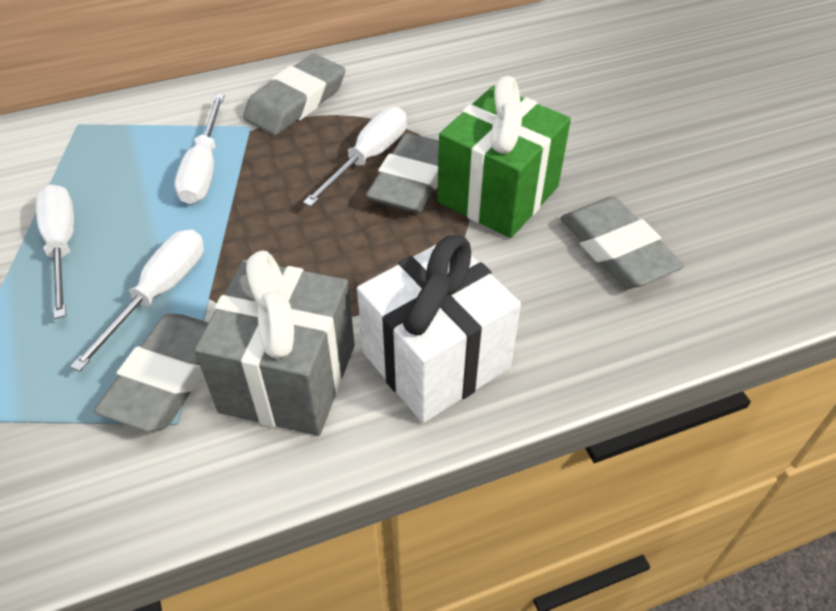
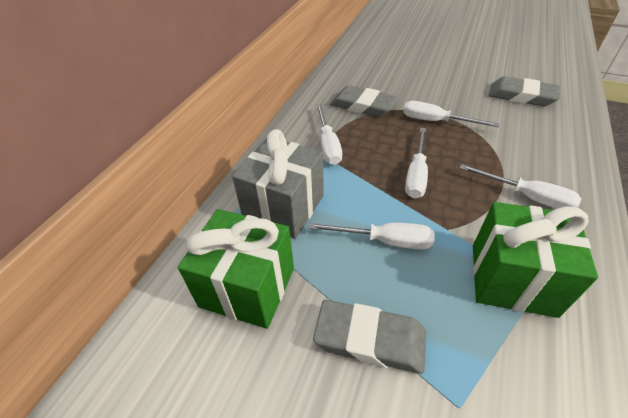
green gift: [437,76,571,238] = 1 -> [178,209,294,329] [473,202,598,318] = 2
grey eraser: [94,314,208,432] [243,54,345,135] [366,133,439,213] [560,196,684,289] = 4 -> [313,300,426,374] [330,85,398,117] [489,76,560,106] = 3
white gift: [357,235,521,423] = 1 -> none = 0
white screwdriver: [36,185,74,319] [70,229,204,372] [175,94,225,204] [303,107,407,207] = 4 -> [308,223,435,250] [316,104,342,165] [403,101,499,127] [405,128,428,199] [460,164,582,209] = 5

